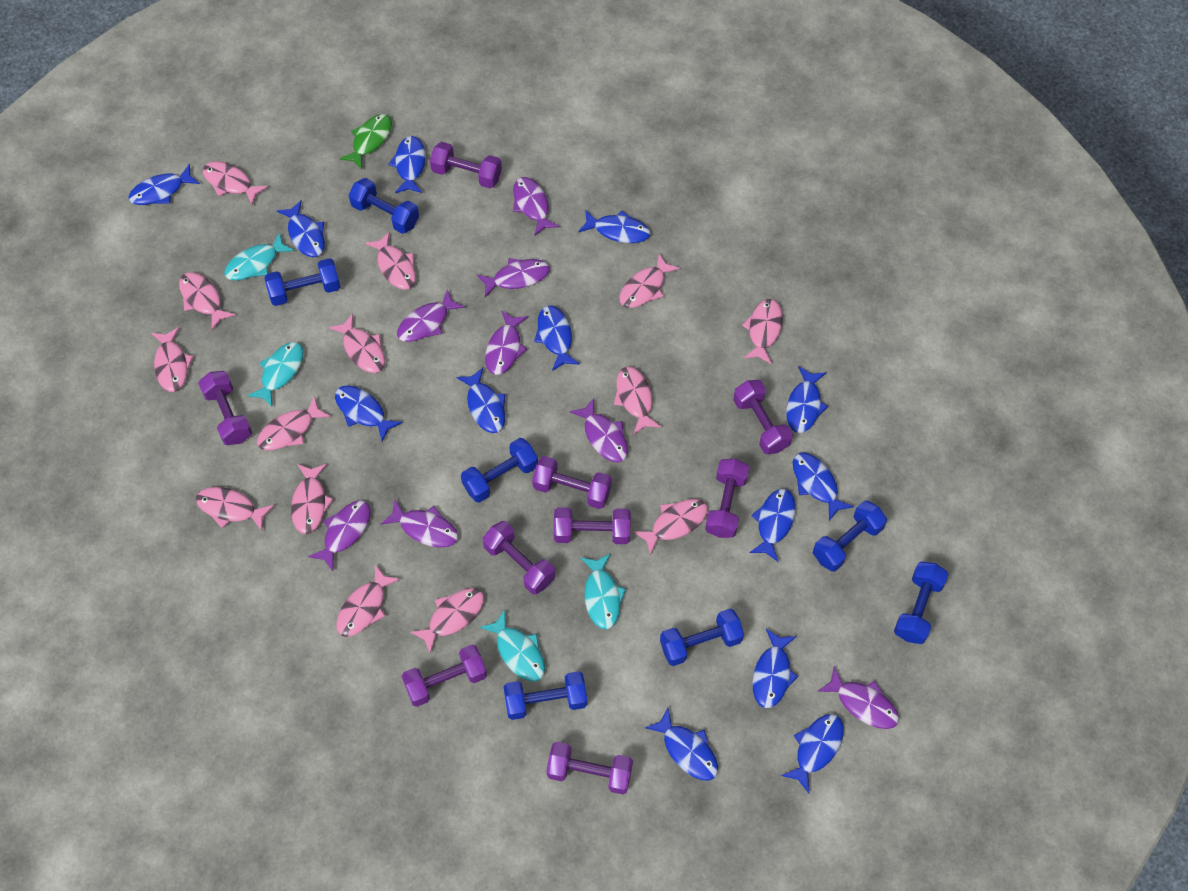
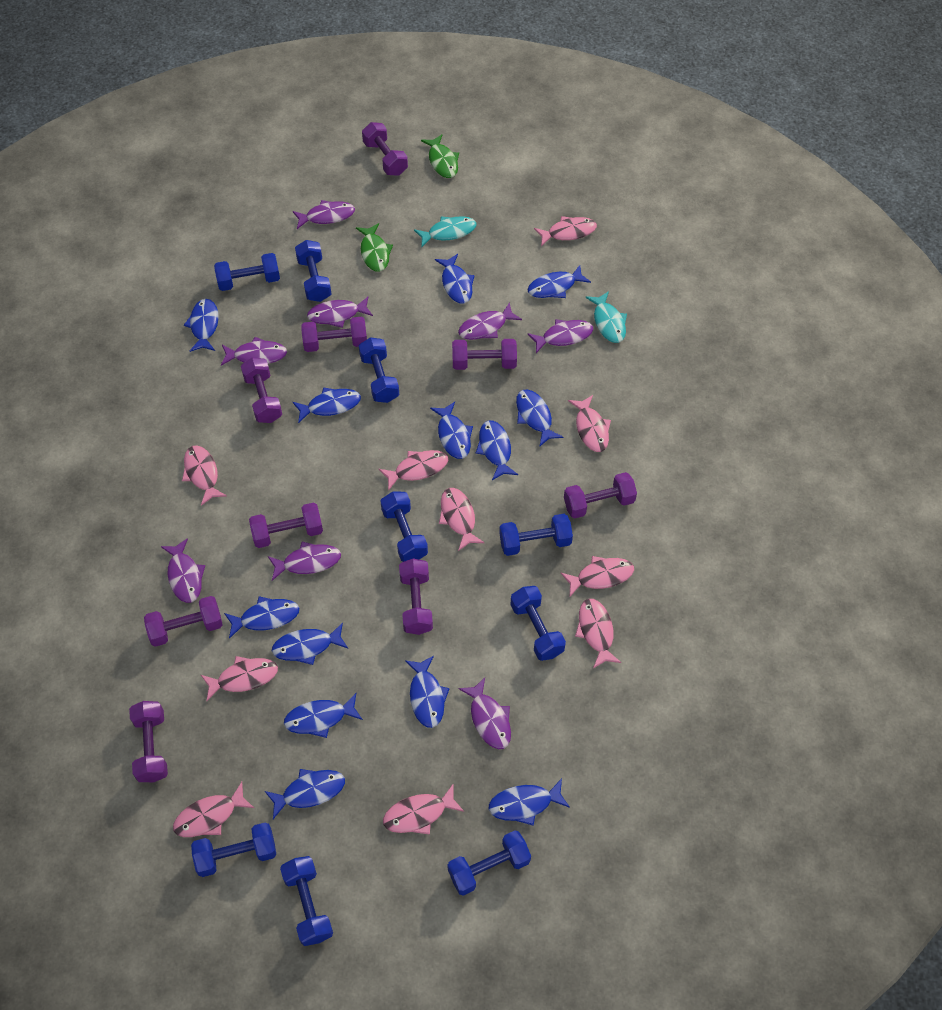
blue dumbbell: [265,258,340,306] [349,178,419,234] [461,438,538,502] [504,671,587,720] [660,609,744,666] [813,501,887,572] [894,561,949,644] = 7 -> [191,822,276,877] [214,253,280,291] [280,856,333,946] [295,240,332,302] [359,337,399,403] [380,492,428,562] [447,831,531,896] [499,514,573,556] [510,586,566,661] = 9
green fish: [339,114,392,169] = 1 -> [356,223,393,272] [421,134,459,178] = 2
pink fish: [151,327,193,392] [179,272,236,330] [196,487,274,531] [202,161,268,205] [257,396,331,451] [291,464,334,534] [329,313,385,373] [336,564,401,637] [365,231,416,290] [410,588,484,653] [614,367,661,435] [619,254,680,308] [634,499,708,556] [742,299,783,364] = 14 -> [173,782,254,837] [182,445,227,506] [201,656,278,701] [379,450,448,491] [383,783,464,835] [439,488,485,551] [534,216,597,246] [561,556,634,596] [568,395,611,452] [575,599,621,668] = 10
turquoise fish: [224,232,294,280] [247,342,304,407] [480,610,545,681] [581,553,626,629] = 4 -> [414,216,477,247] [585,291,627,343] = 2

